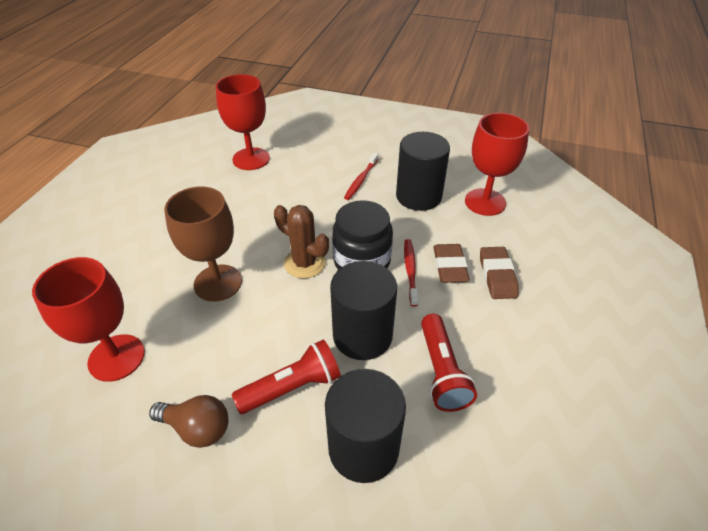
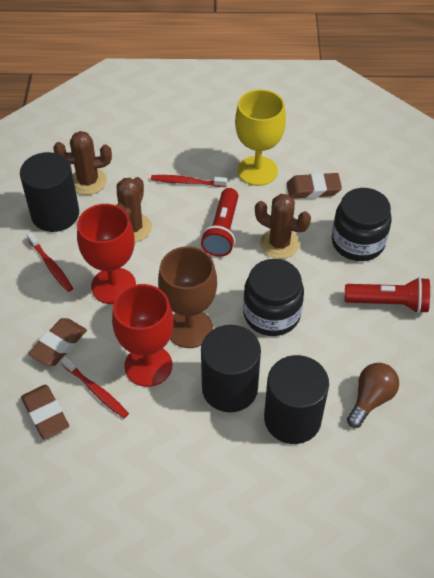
black jar: [332,200,393,270] = 1 -> [243,259,304,336] [332,188,392,261] = 2
brown cactus: [274,205,329,278] = 1 -> [53,131,112,195] [116,177,152,242] [255,194,311,259] = 3
brown eraser: [433,244,470,283] [480,247,519,299] = 2 -> [21,385,69,439] [28,318,87,366] [287,172,342,199] = 3
red goblet: [32,257,145,382] [216,74,270,170] [465,113,529,216] = 3 -> [77,204,136,304] [112,284,174,387] = 2
red toothbrush: [344,153,378,200] [404,239,418,307] = 2 -> [27,232,73,292] [61,356,129,418] [151,175,227,187] = 3
yellow goblet: none = 0 -> [235,89,286,186] = 1

